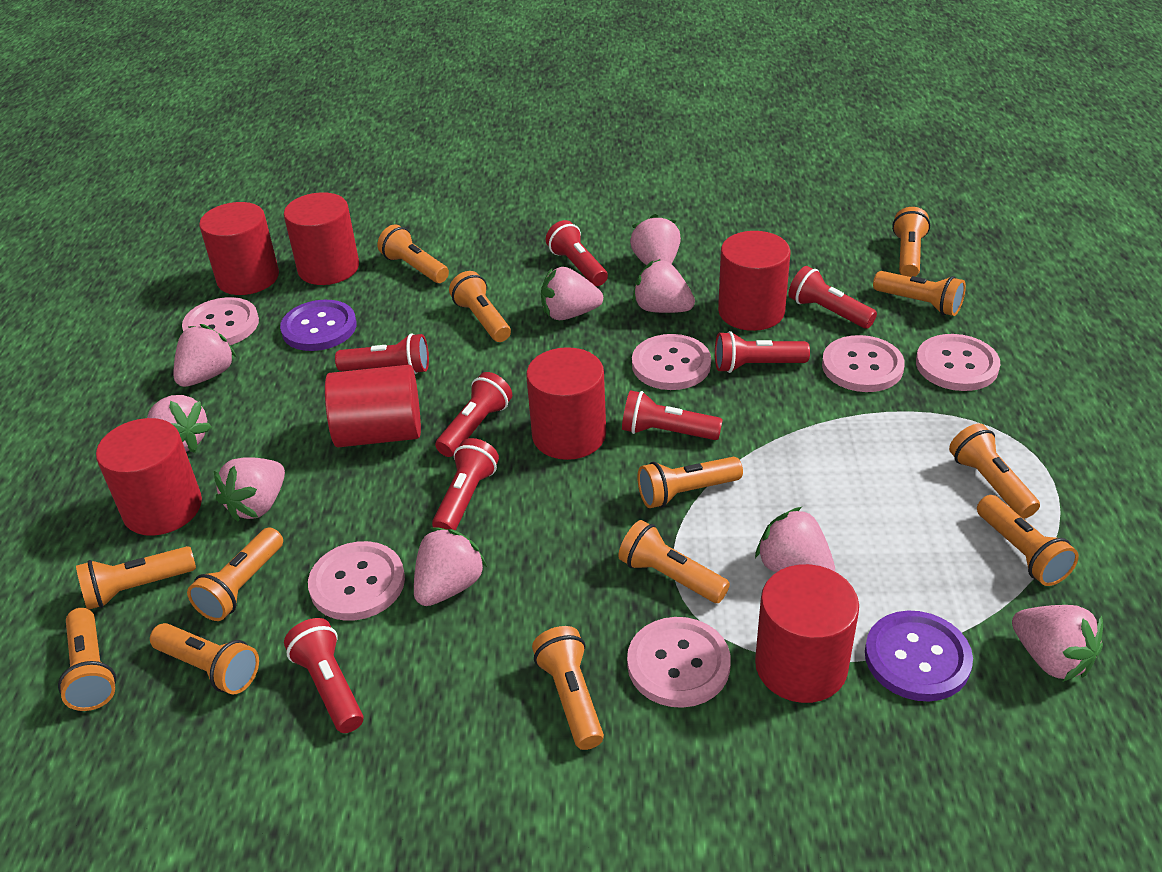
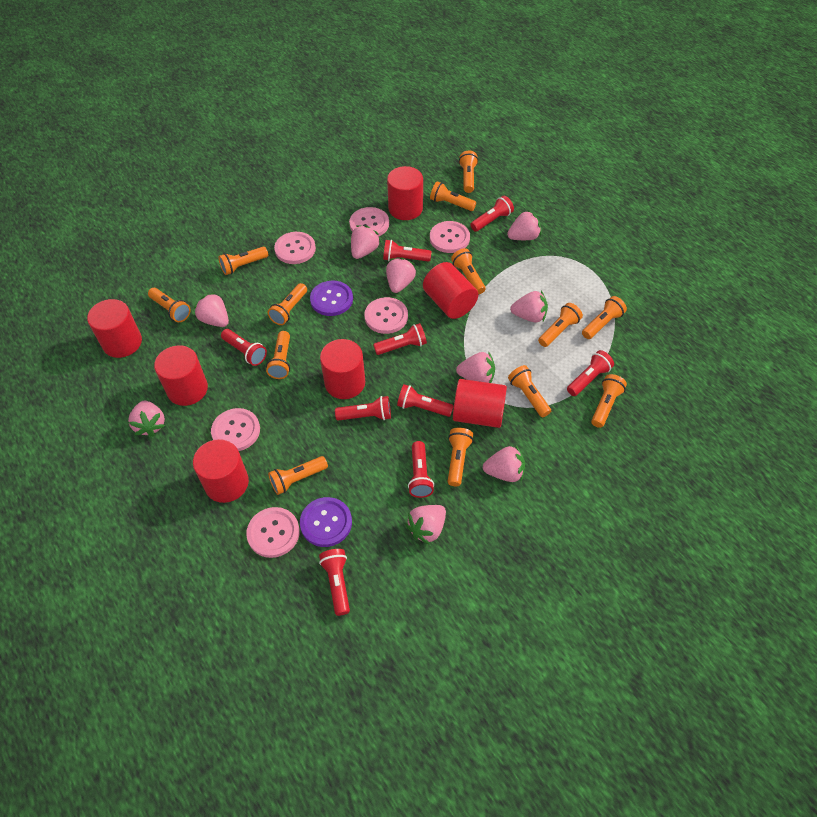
red flashlight: [284,618,363,733] [335,333,429,374] [432,438,499,531] [435,372,512,457] [546,220,608,286] [622,390,723,440] [715,331,810,373] [789,266,877,329] = 8 -> [221,329,267,366] [319,549,350,616] [335,396,391,421] [373,323,427,355] [383,240,432,262] [397,384,454,417] [408,441,434,498] [470,196,514,232] [567,350,614,396] = 9

